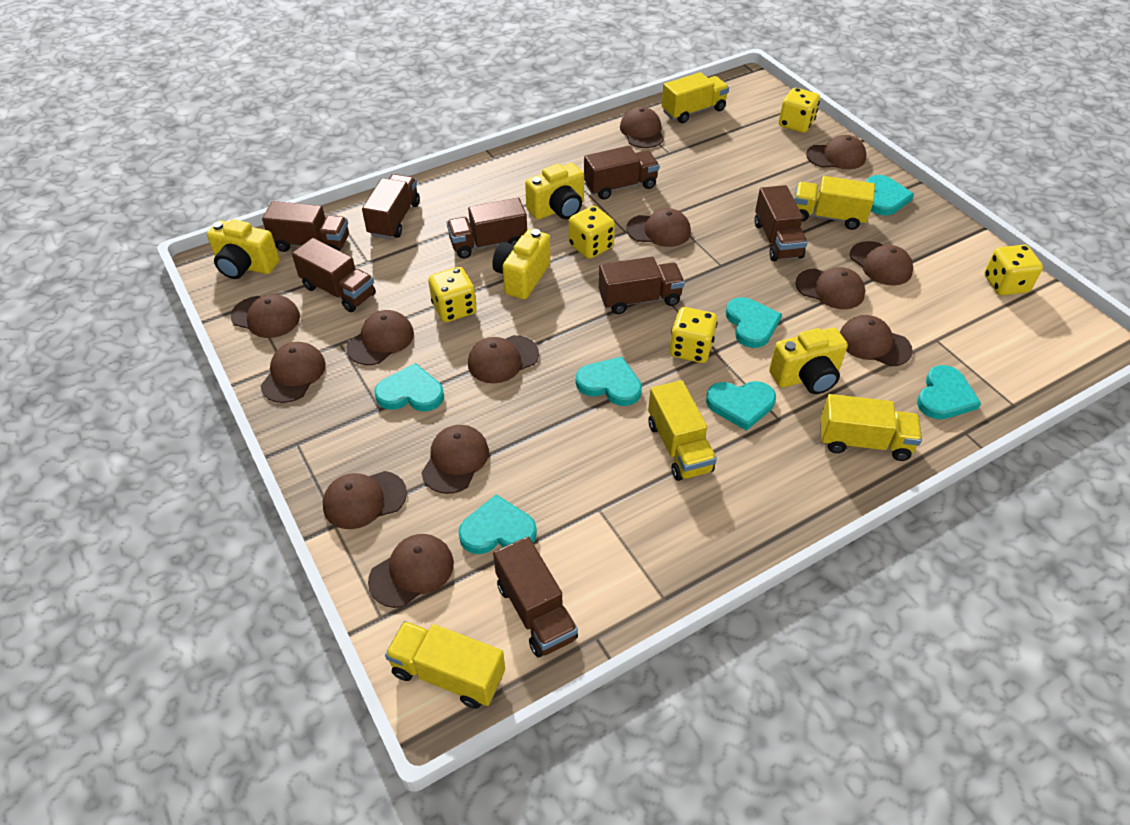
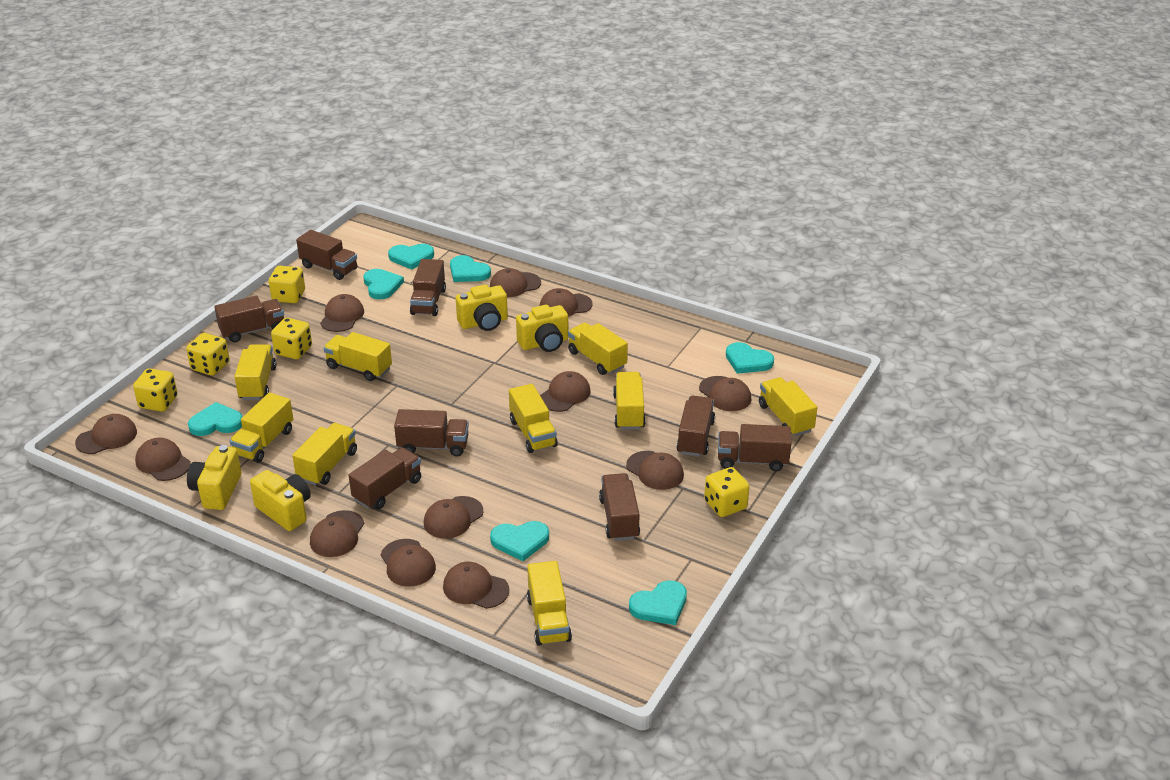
brown cap: [230,294,300,338] [261,342,326,403] [323,471,407,529] [346,310,414,365] [368,534,454,608] [421,425,489,494] [468,335,539,383] [620,107,664,148] [626,208,691,247] [796,267,865,309] [806,135,867,169] [840,315,913,366] [850,241,913,285] = 13 -> [75,414,137,454] [135,437,191,481] [310,510,364,557] [320,294,364,332] [381,539,436,587] [424,496,483,539] [443,562,509,609] [490,268,541,297] [540,288,593,317] [540,371,590,412] [626,451,684,490] [699,376,751,411] = 12
yellow truck: [385,621,505,709] [648,380,717,481] [661,72,729,123] [794,176,875,230] [820,394,922,461] = 5 -> [230,393,293,463] [234,344,276,400] [292,423,357,486] [323,332,392,381] [509,384,558,453] [527,561,572,646] [568,323,628,375] [613,372,646,430] [759,377,817,436] = 9

